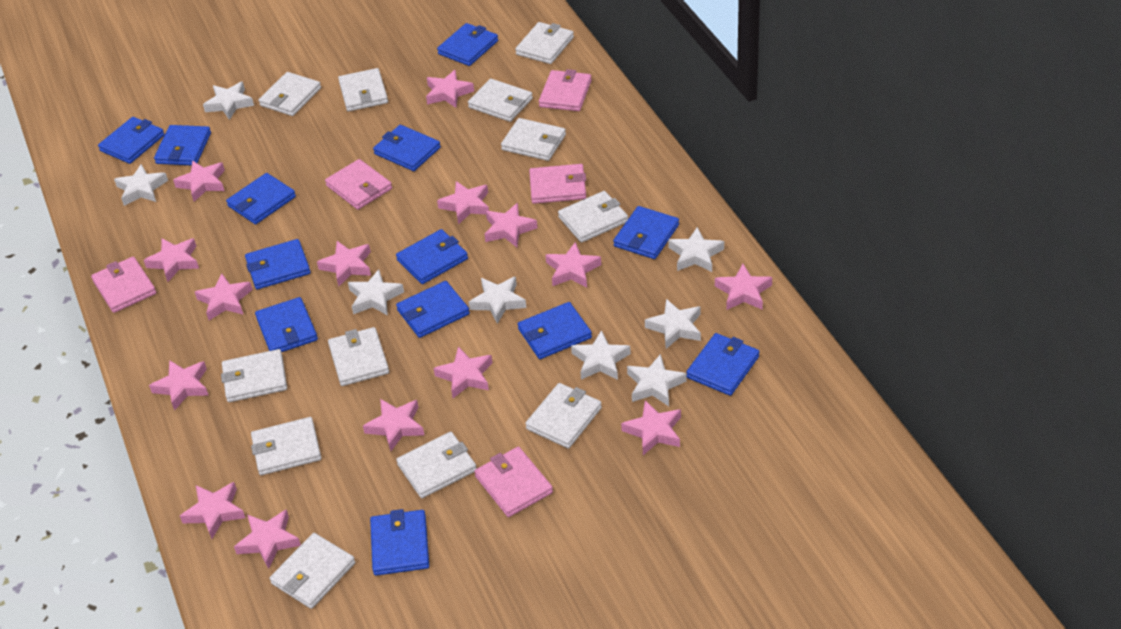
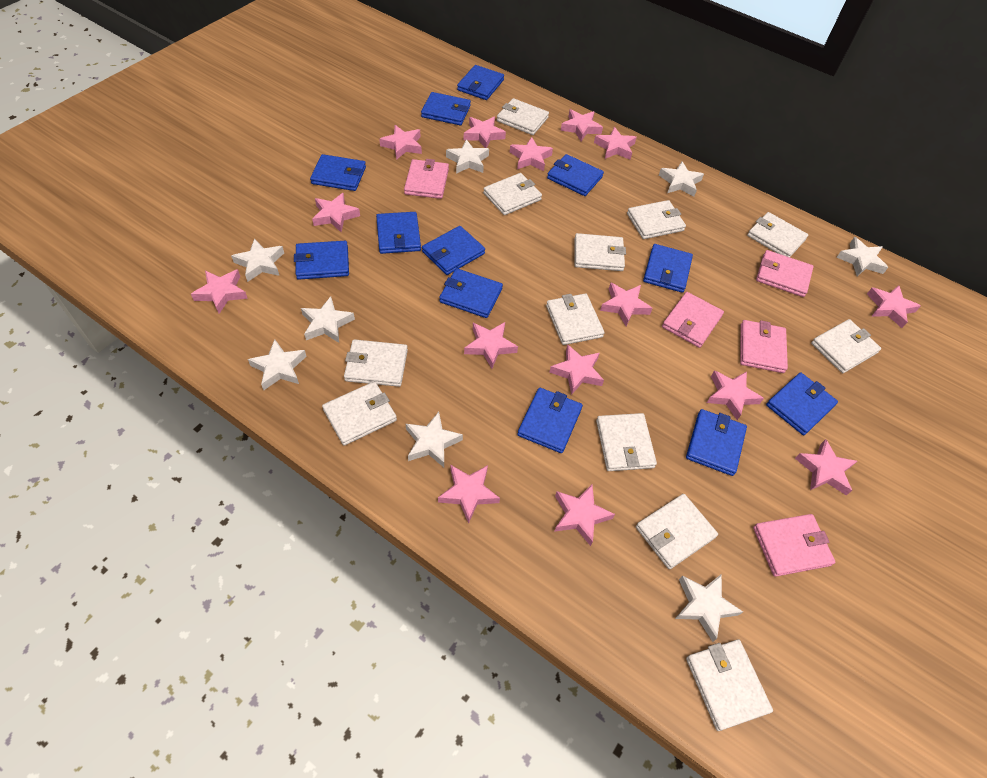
blue wallet: [98,117,165,164] [154,125,211,165] [226,173,296,224] [245,239,310,289] [255,297,318,352] [370,509,429,576] [373,125,441,171] [396,229,468,284] [396,281,470,338] [437,23,498,66] [518,302,592,359] [613,206,679,259] [686,333,759,396] = 13 -> [294,241,349,280] [310,154,366,191] [376,212,421,254] [421,92,471,125] [422,226,485,275] [439,268,503,318] [457,65,504,100] [517,388,583,453] [547,154,604,196] [643,244,693,293] [686,409,747,476] [766,372,838,435] = 12

